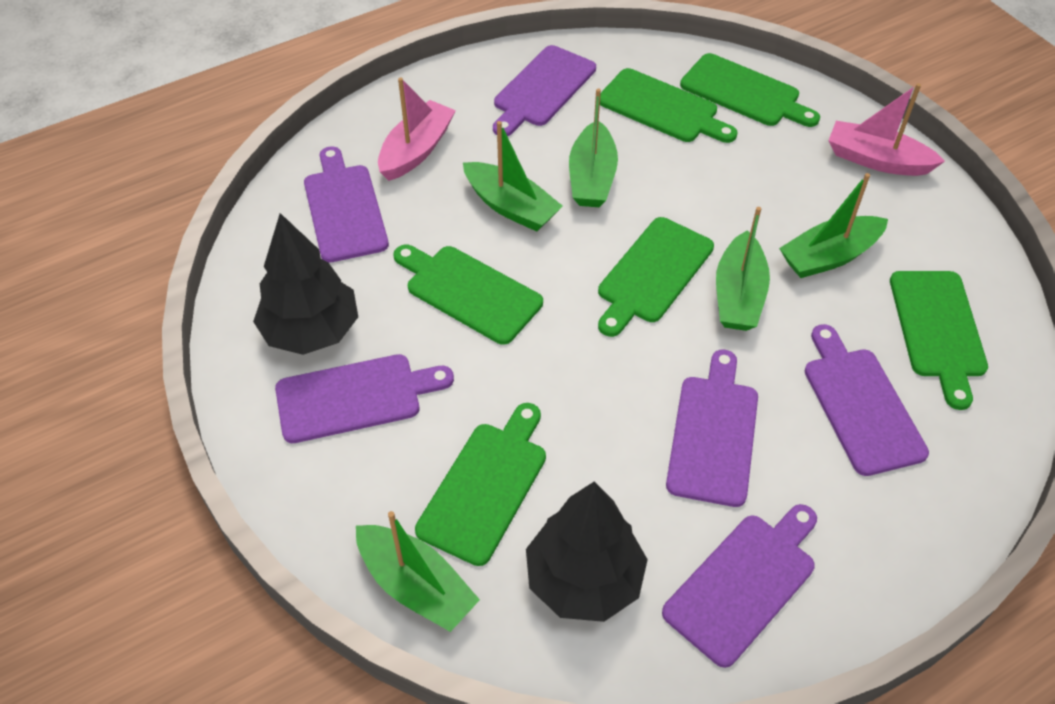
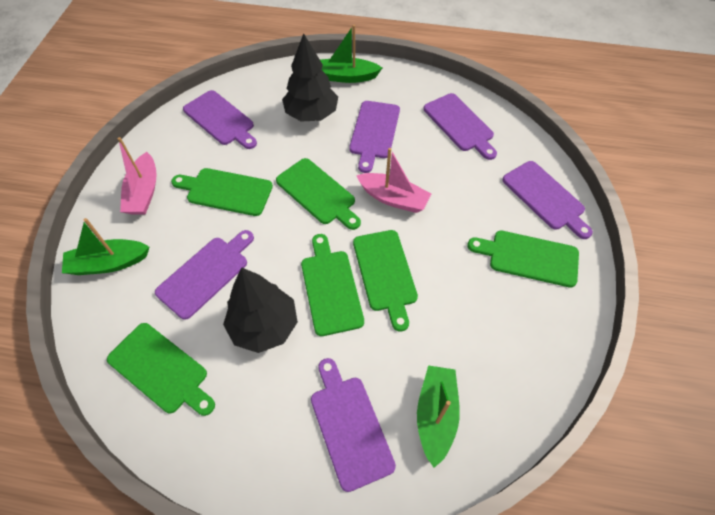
green boat: [356,511,480,632] [463,121,563,232] [569,88,618,207] [716,207,770,331] [779,173,888,278] = 5 -> [62,218,149,275] [320,25,382,83] [417,365,460,468] = 3

